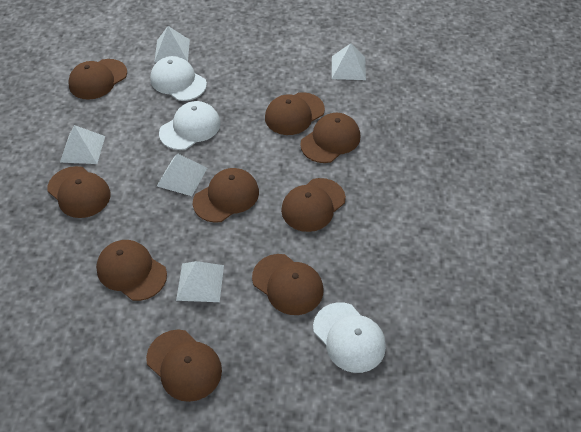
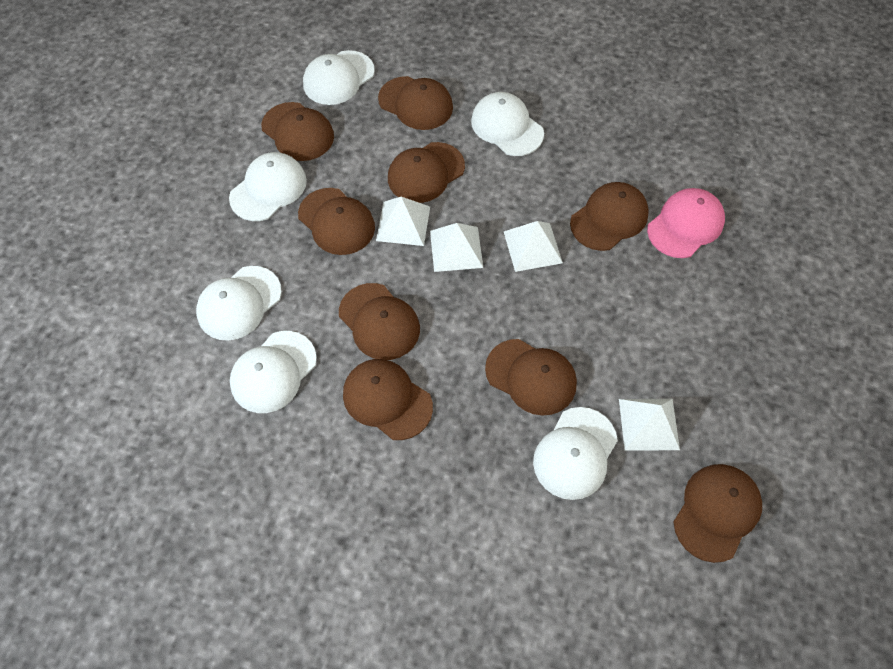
pink cap: none = 0 -> [647,188,725,258] = 1
white cap: [150,56,207,101] [159,101,221,150] [313,302,386,373] = 3 -> [196,266,282,341] [229,152,307,221] [230,331,317,413] [303,50,375,105] [471,92,544,156] [533,407,618,500] = 6
white pyramid: [60,125,105,164] [154,26,190,62] [157,153,207,196] [176,261,224,302] [332,43,366,80] = 5 -> [376,197,430,246] [430,223,483,272] [504,221,563,272] [619,399,680,451] = 4

